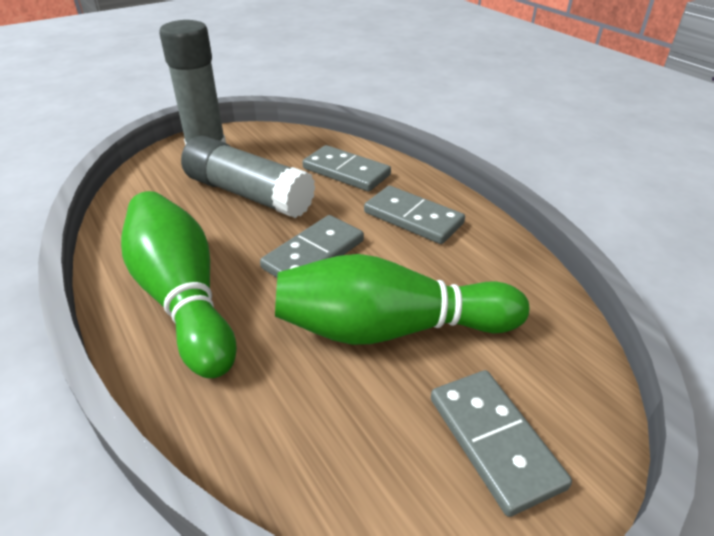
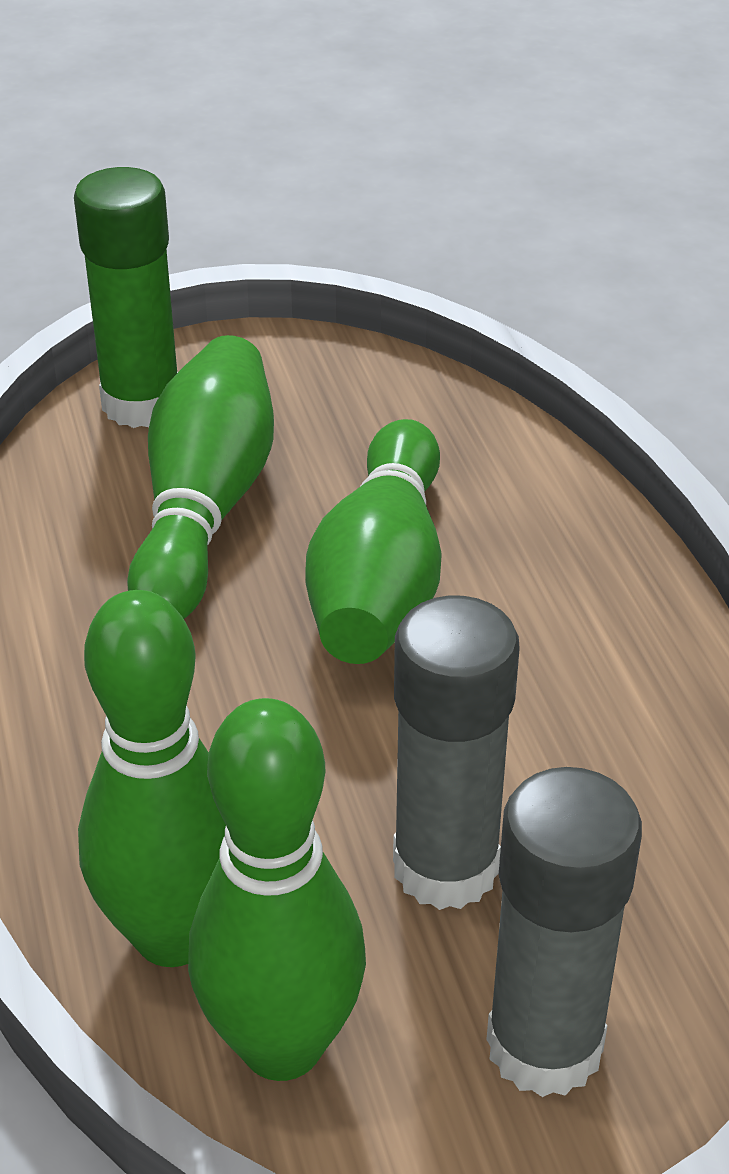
green bowling pin: [121,191,237,378] [275,254,529,345] = 2 -> [78,590,226,967] [127,335,274,619] [188,698,366,1081] [305,419,442,664] = 4
green glue stick: none = 0 -> [74,167,178,428] = 1
grey domino: [260,215,364,278] [302,145,391,191] [364,186,465,244] [431,370,572,517] = 4 -> none = 0

